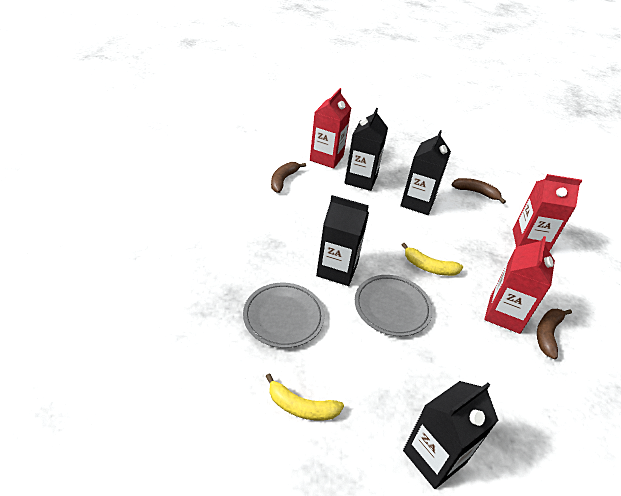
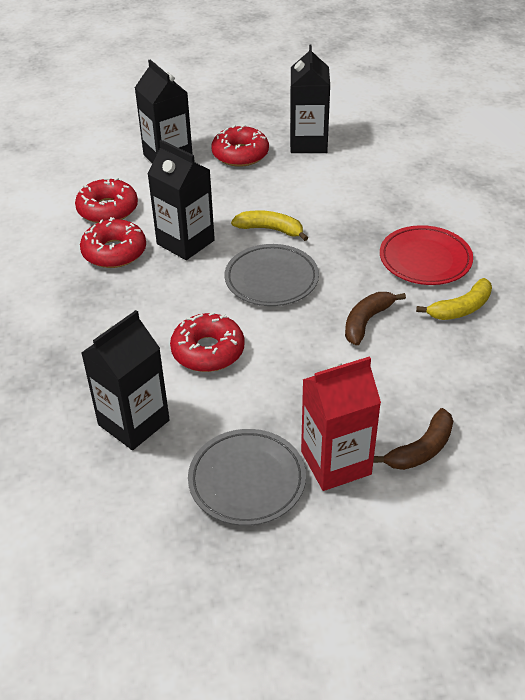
brown banana: [271,162,306,193] [451,178,506,204] [537,309,572,359] = 3 -> [345,292,406,346] [373,408,453,470] = 2
red carton: [310,88,351,169] [484,236,555,334] [513,174,582,252] = 3 -> [301,356,381,491] = 1
red donut: none = 0 -> [75,177,138,223] [80,217,146,268] [170,312,245,372] [211,124,269,167] = 4
red plate: none = 0 -> [380,225,473,285] = 1

